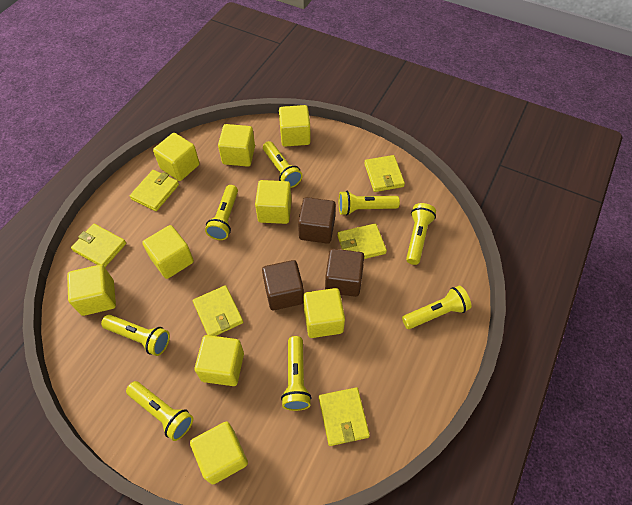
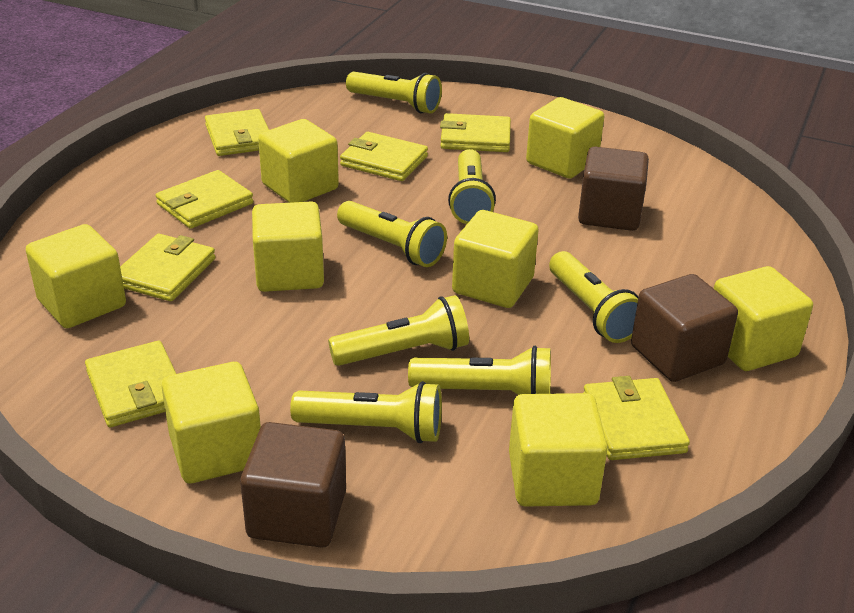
yellow cube: [67,265,116,316] [142,225,194,279] [153,133,200,181] [190,421,248,484] [195,335,244,386] [218,124,255,167] [255,180,292,224] [279,105,311,147] [303,288,345,338] = 9 -> [26,224,126,328] [161,362,261,484] [252,201,324,292] [258,119,339,203] [452,210,539,308] [509,393,608,507] [526,97,604,179] [714,266,813,371] = 8
yellow flashlight: [101,315,170,356] [126,381,193,441] [205,185,238,240] [263,141,303,188] [281,336,312,411] [339,191,400,215] [402,286,471,329] [406,203,436,265] = 8 -> [290,381,442,443] [328,295,469,366] [337,201,447,267] [346,72,442,114] [408,346,551,395] [448,149,496,224] [549,251,638,343] = 7
yellow wallet: [71,224,126,267] [129,170,179,211] [193,285,243,336] [319,387,370,446] [337,223,387,259] [364,155,405,192] = 6 -> [85,341,176,427] [120,234,215,301] [156,170,253,229] [205,109,269,156] [340,132,428,181] [440,113,511,152] [583,376,690,460] = 7

